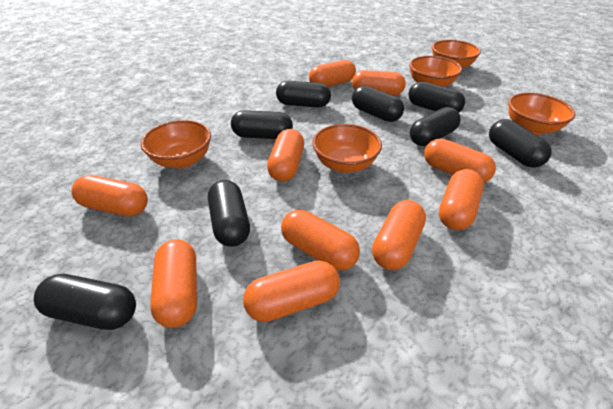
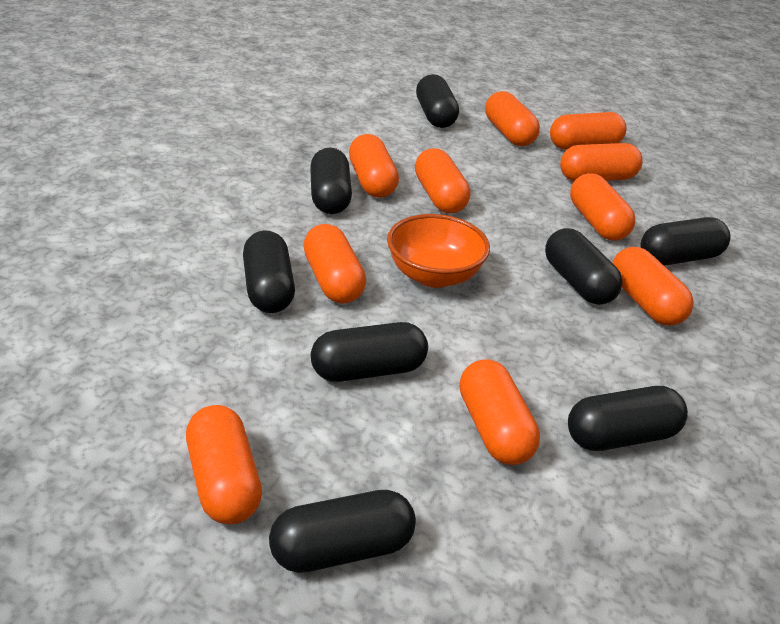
orange bowl: [141,120,211,169] [312,124,382,173] [409,56,462,87] [432,40,481,68] [508,93,576,135] = 5 -> [387,214,490,288] = 1

